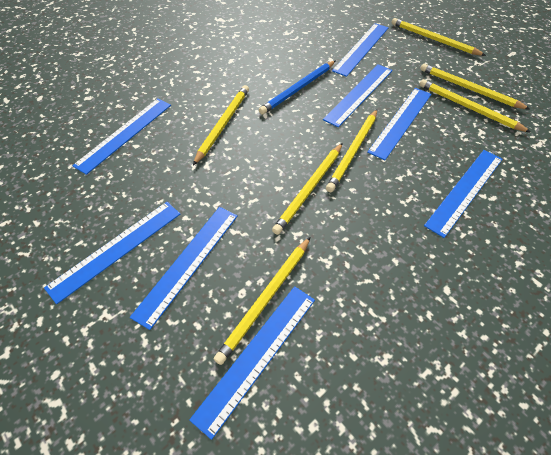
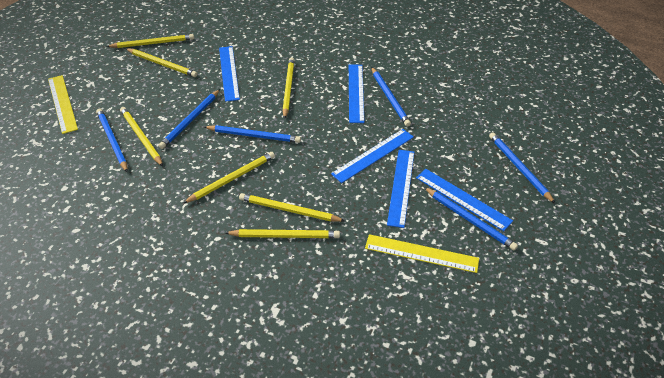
blue pencil: [259,60,336,115] = 1 -> [96,108,128,173] [158,89,220,149] [205,125,301,143] [371,67,411,127] [424,187,518,251] [489,133,555,203] = 6
blue ruler: [44,202,180,304] [72,98,171,175] [130,207,238,330] [189,286,315,440] [323,64,393,127] [332,23,389,77] [367,88,432,160] [424,150,502,238] = 8 -> [219,46,240,102] [331,129,414,183] [349,65,364,123] [387,150,414,228] [416,169,513,231] = 5
yellow ruler: none = 0 -> [48,75,78,134] [365,234,479,273] = 2

